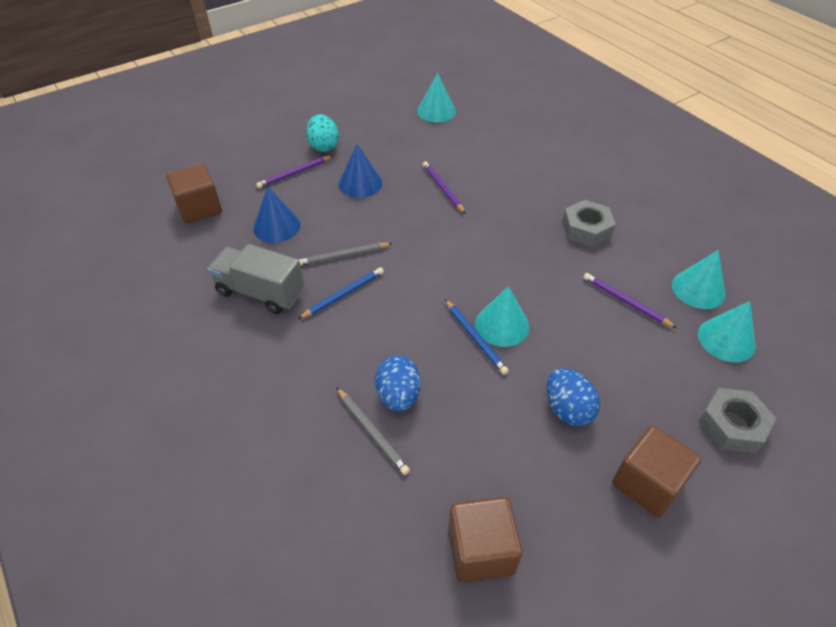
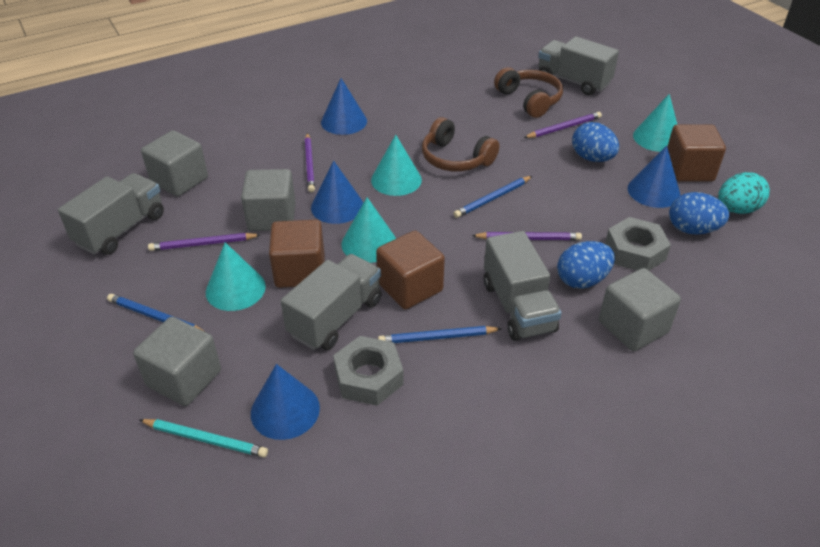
blue cone: [253,187,301,243] [339,144,382,198] = 2 -> [251,364,320,440] [311,161,363,224] [321,78,367,135] [628,146,680,208] = 4
blue egg: [375,356,421,412] [547,368,600,426] = 2 -> [557,241,615,289] [572,122,619,162] [669,192,729,234] = 3
blue pencil: [298,267,384,319] [445,299,509,375] = 2 -> [107,294,205,332] [378,326,502,343] [453,176,532,218] = 3
brown headphones: none = 0 -> [422,117,499,171] [494,67,563,118] = 2
grey cube: none = 0 -> [133,317,221,406] [141,131,208,197] [241,169,296,231] [599,268,681,351] = 4
grey pencil: [298,243,392,266] [336,387,410,475] = 2 -> none = 0
grey truck: [208,244,304,314] = 1 -> [58,173,164,255] [281,254,381,350] [484,231,562,341] [538,36,619,95] = 4
purple pencil: [256,156,333,188] [423,162,466,214] [584,273,677,328] = 3 -> [148,233,260,251] [305,133,315,192] [471,232,582,240] [524,112,602,138] = 4
turquoise pencil: none = 0 -> [139,419,268,458] = 1

